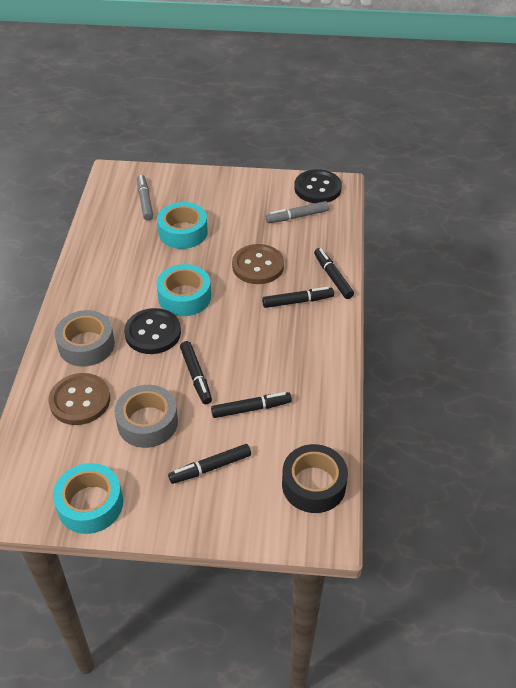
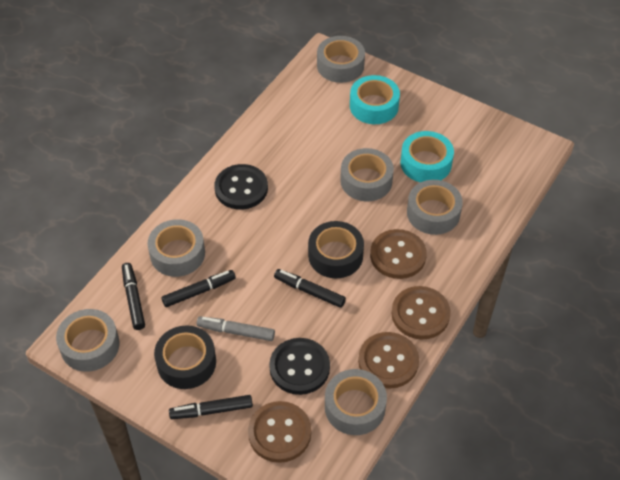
black marker: [168,444,251,484] [180,341,212,404] [211,392,292,418] [262,287,334,308] [314,248,354,299] = 5 -> [122,263,145,330] [161,270,236,307] [169,395,253,419] [274,269,346,308] = 4
black tape: [282,444,348,513] = 1 -> [154,325,216,389] [308,221,364,278] = 2
brown button: [48,373,110,425] [232,244,284,284] = 2 -> [248,401,311,463] [358,332,419,389] [370,229,427,279] [391,286,451,340] = 4
grey marker: [137,175,153,221] [265,201,329,223] = 2 -> [197,316,275,341] = 1
grey tape: [55,310,115,367] [115,385,178,448] = 2 -> [56,309,120,372] [147,219,205,277] [317,36,365,83] [325,369,387,435] [340,148,394,201] [407,180,463,235] = 6
turquoise tape: [53,463,123,534] [156,264,211,316] [157,202,208,249] = 3 -> [350,75,400,124] [400,131,454,182] = 2

